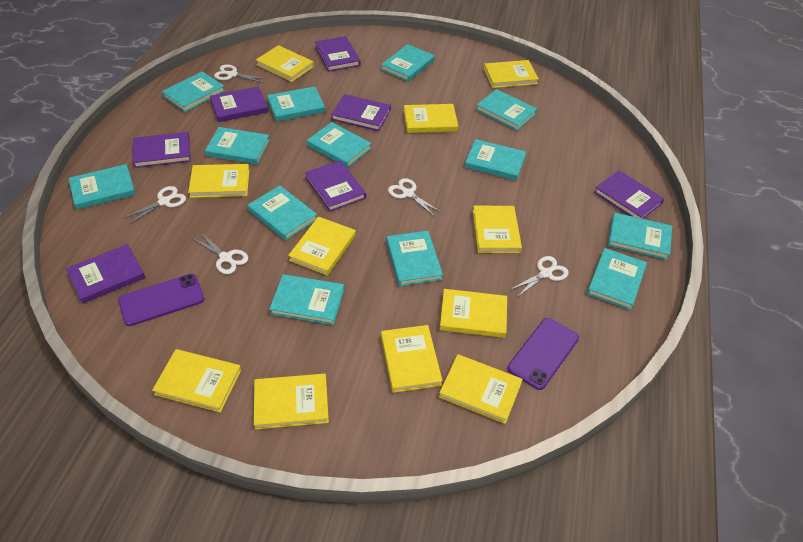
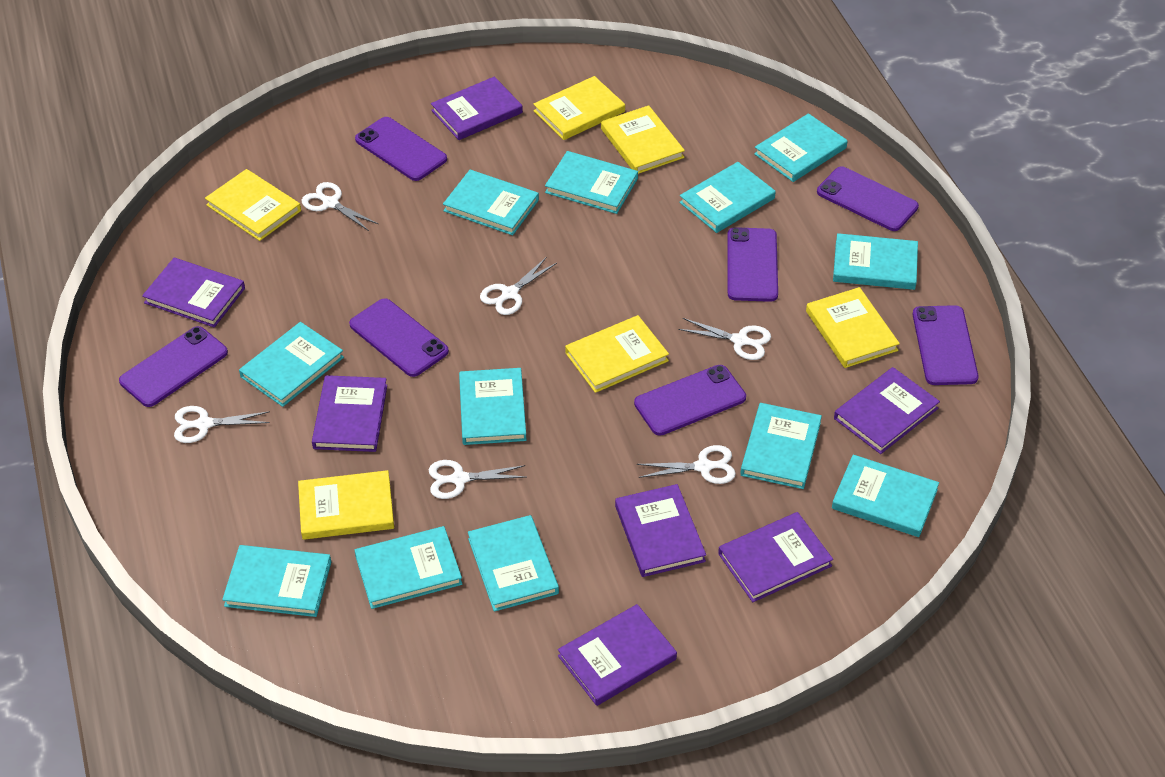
purple phone: [118,274,204,326] [507,318,579,390] = 2 -> [119,326,228,407] [349,298,449,377] [355,117,447,181] [634,365,746,436] [727,227,778,302] [817,166,919,231] [913,305,979,385] = 7
turquoise book: [69,164,136,209] [162,71,225,112] [205,127,270,164] [248,186,317,240] [267,86,325,122] [269,274,344,325] [307,122,372,168] [381,44,435,82] [386,231,443,286] [465,139,526,180] [476,89,537,130] [587,248,647,310] [608,212,672,260] = 13 -> [222,545,331,617] [239,322,344,407] [355,526,462,609] [443,170,539,235] [459,368,527,445] [468,515,559,612] [545,151,638,214] [679,162,776,233] [740,403,822,489] [754,113,848,182] [832,455,939,537] [833,233,918,290] = 12
white scissors: [123,186,186,225] [192,232,248,274] [214,65,267,83] [388,178,442,216] [510,256,569,297] = 5 -> [174,406,270,443] [302,182,378,231] [429,460,526,499] [480,257,557,315] [637,445,736,484] [678,318,771,360] = 6
yellow book: [152,349,241,412] [188,164,250,198] [254,374,329,430] [256,45,314,82] [288,217,356,275] [381,325,443,393] [404,104,458,133] [439,354,523,424] [440,289,507,338] [473,206,522,253] [484,60,539,88] = 11 -> [205,169,301,241] [298,470,394,540] [533,76,625,140] [565,315,669,393] [601,105,685,174] [806,287,900,368] = 6

